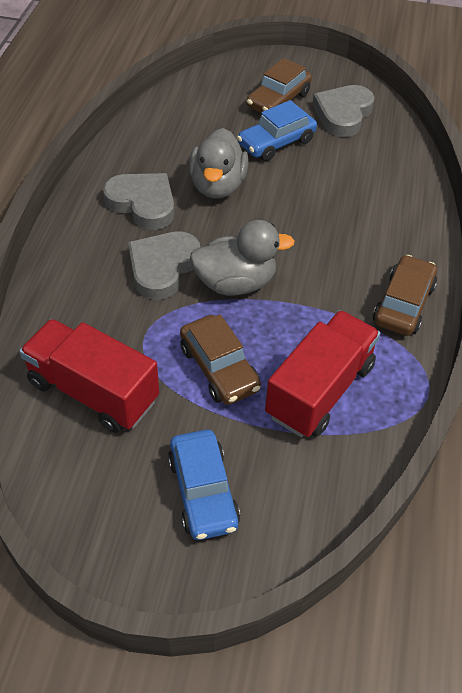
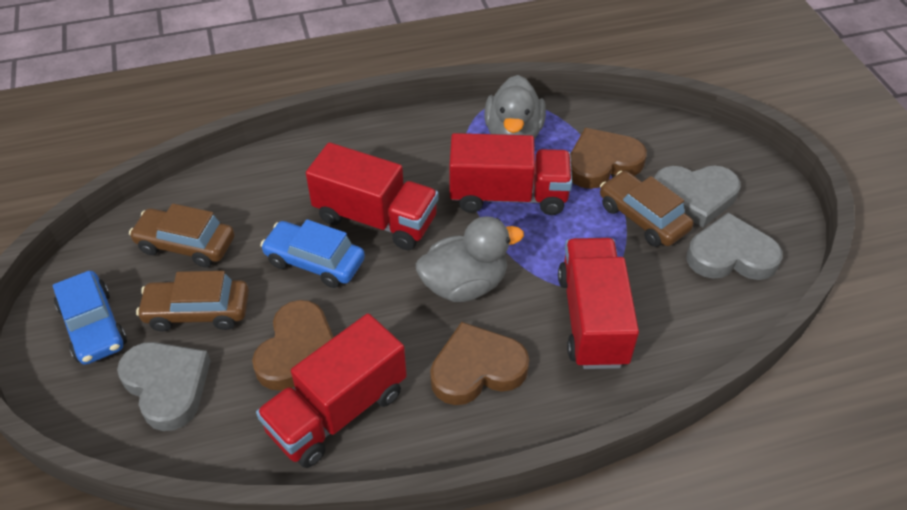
brown heart: none = 0 -> [252,300,334,391] [430,322,529,405] [571,128,647,189] = 3
red truck: [19,319,159,433] [265,310,380,437] = 2 -> [256,313,407,468] [306,142,439,250] [449,133,572,215] [558,238,639,369] = 4

